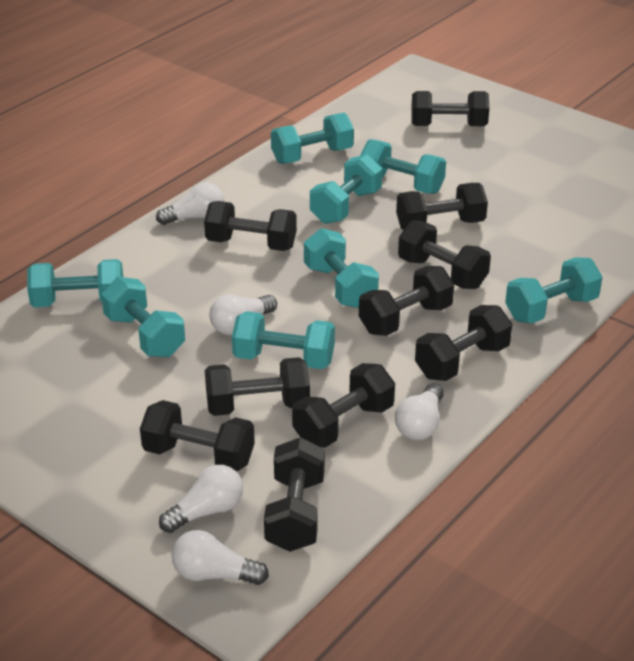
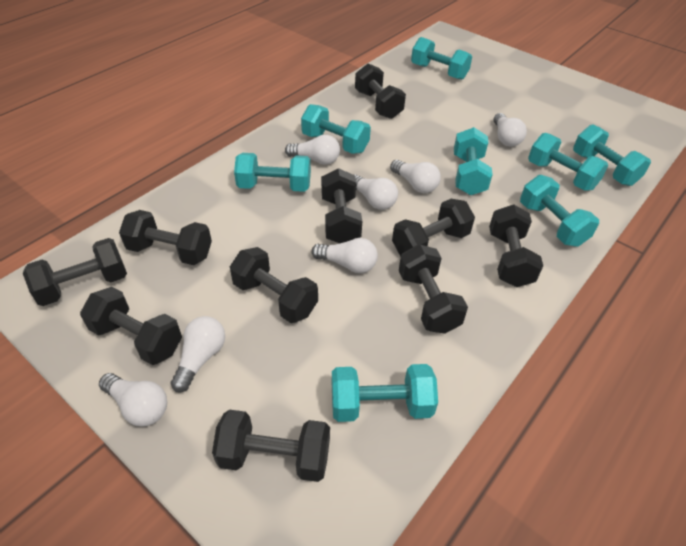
white light bulb: [156,182,224,225] [159,465,243,533] [172,530,269,585] [209,295,277,335] [395,383,444,440] = 5 -> [99,373,167,427] [170,316,225,392] [285,135,340,165] [311,238,378,273] [355,175,398,210] [390,160,441,193] [494,113,527,147] = 7

